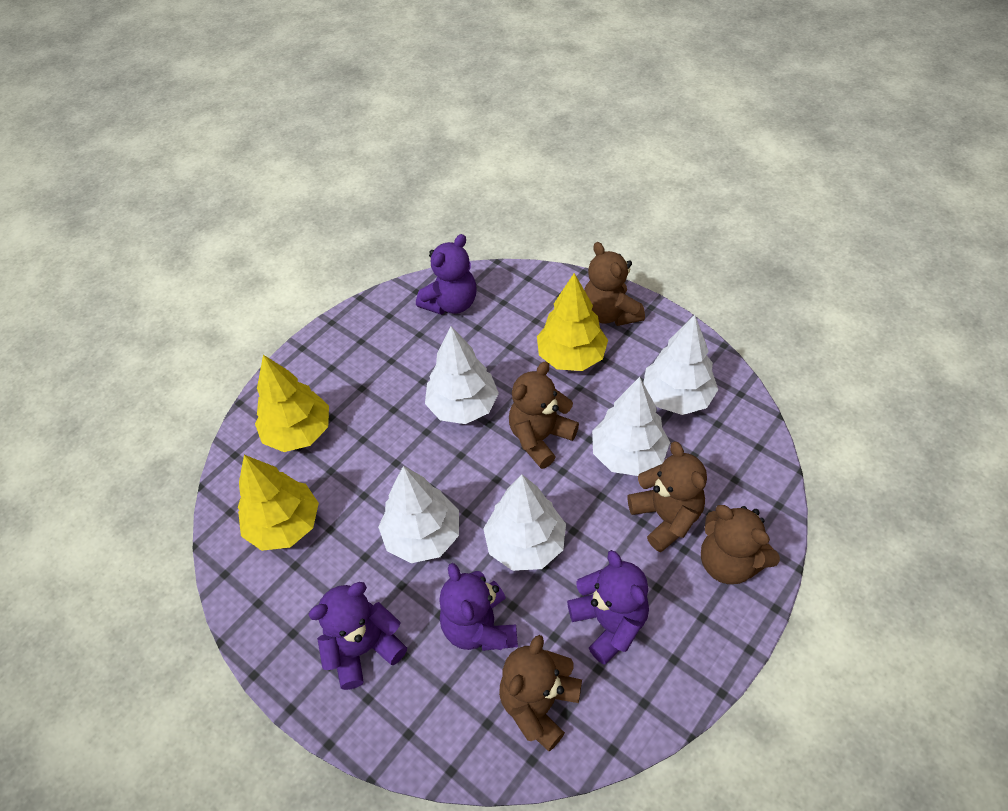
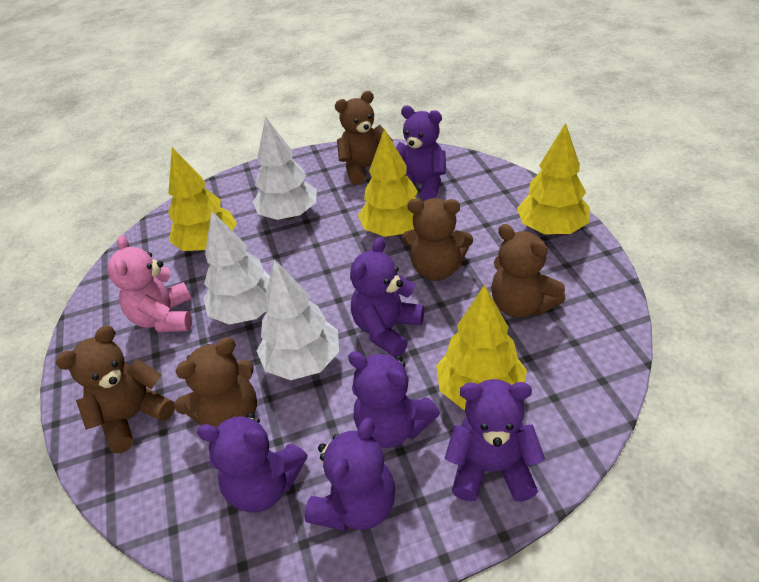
pink teddy bear: none = 0 -> [108,235,192,332] = 1
purple teddy bear: [308,582,407,690] [416,234,477,315] [439,563,518,651] [567,550,649,665] = 4 -> [197,412,308,513] [305,418,395,531] [348,351,440,448] [350,237,424,357] [396,106,446,200] [445,379,545,502] = 6
white tree: [378,466,459,563] [425,326,499,424] [483,474,566,571] [592,377,670,476] [643,315,718,415] = 5 -> [203,211,270,325] [253,116,317,220] [257,259,339,380] = 3
yellow tree: [238,455,319,551] [255,355,329,452] [537,273,608,371] = 3 -> [168,147,237,251] [358,129,418,237] [436,285,527,410] [517,123,590,234] = 4

